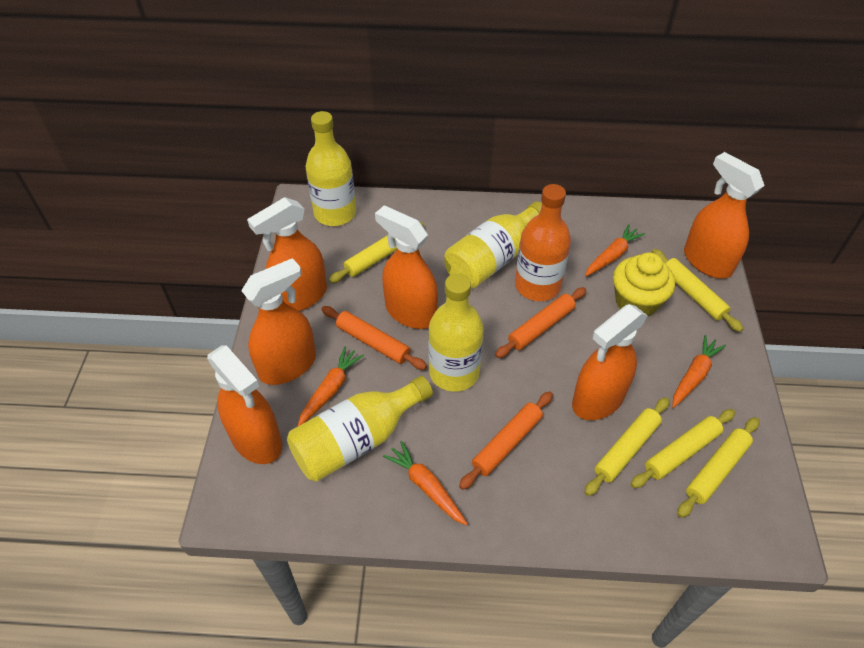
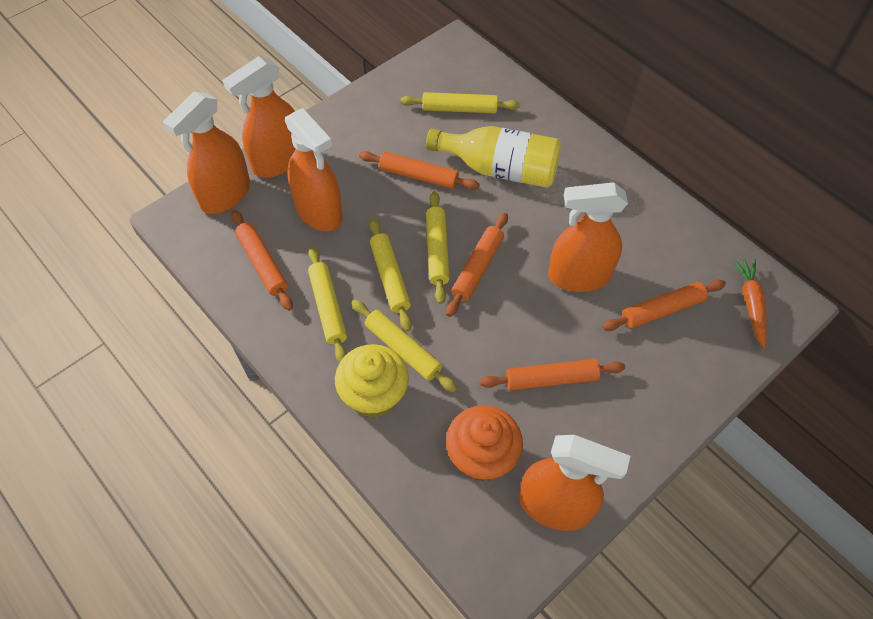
orange bottle: [515,184,571,301] = 1 -> none = 0
orange carrot: [298,346,364,426] [383,441,468,526] [585,224,645,276] [672,335,726,408] = 4 -> [733,259,766,349] = 1
orange cupcake: none = 0 -> [446,405,523,481] = 1
orange rolling pin: [321,306,427,370] [459,391,553,490] [495,287,586,358] = 3 -> [231,210,293,311] [359,151,480,190] [446,213,508,317] [480,359,625,390] [602,280,726,331] = 5
orange spray bottle: [207,345,282,464] [241,258,316,385] [247,197,327,311] [375,205,438,329] [572,304,648,420] [684,152,765,279] = 6 -> [163,91,250,214] [222,56,296,178] [285,108,343,231] [519,435,630,531] [548,182,628,292] = 5
yellow bottle: [287,376,433,482] [306,111,356,226] [428,273,484,392] [444,201,542,288] = 4 -> [426,126,561,188] = 1

